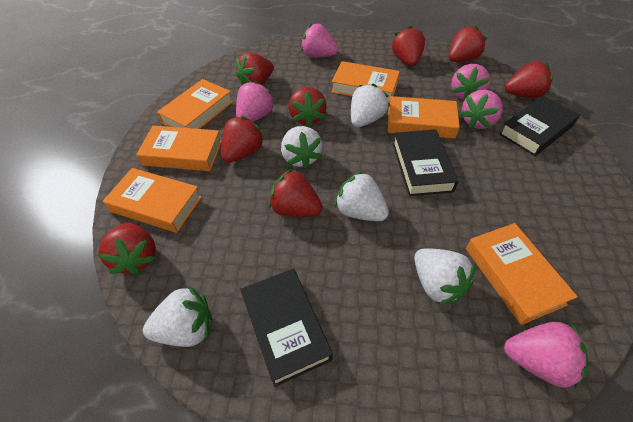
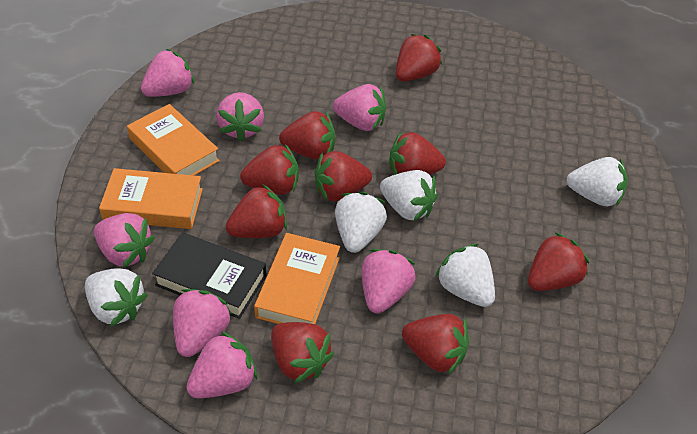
black book: [240,268,333,387] [393,129,459,196] [499,96,580,156] = 3 -> [152,232,267,319] = 1
orange book: [103,168,202,233] [136,126,222,171] [157,79,233,129] [331,61,400,103] [387,96,460,138] [466,223,578,325] = 6 -> [99,168,203,229] [127,104,220,176] [254,233,340,324] = 3
pink strawberry: [236,81,275,122] [301,24,338,58] [451,64,490,101] [459,90,503,129] [504,322,588,388] = 5 -> [94,213,155,268] [141,49,194,97] [173,289,232,357] [186,332,257,398] [216,92,264,142] [333,84,386,131] [361,249,416,313] = 7
red strawberry: [98,222,156,275] [221,116,265,163] [235,52,274,85] [269,169,323,217] [288,87,327,128] [392,26,425,66] [449,26,487,62] [505,61,553,98] = 8 -> [226,185,287,238] [240,144,299,195] [271,322,334,383] [279,111,335,159] [315,151,372,201] [389,131,446,175] [396,34,442,82] [402,314,469,374] [528,233,589,291] = 9

